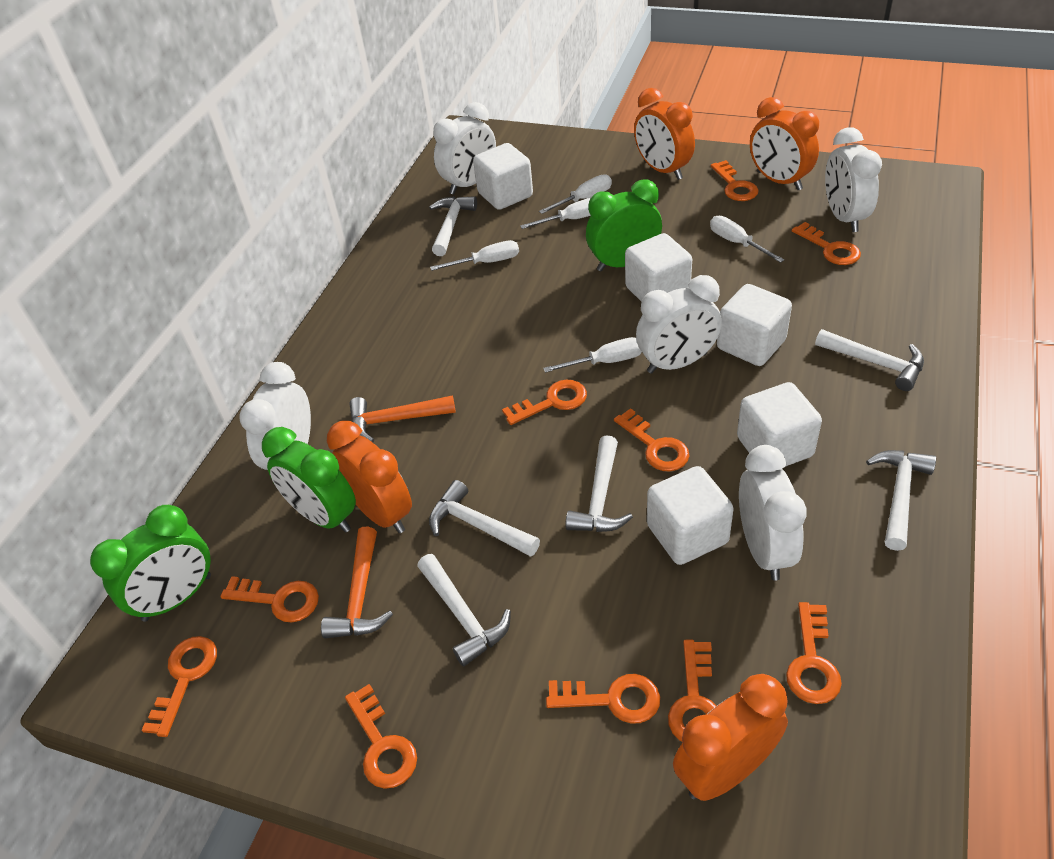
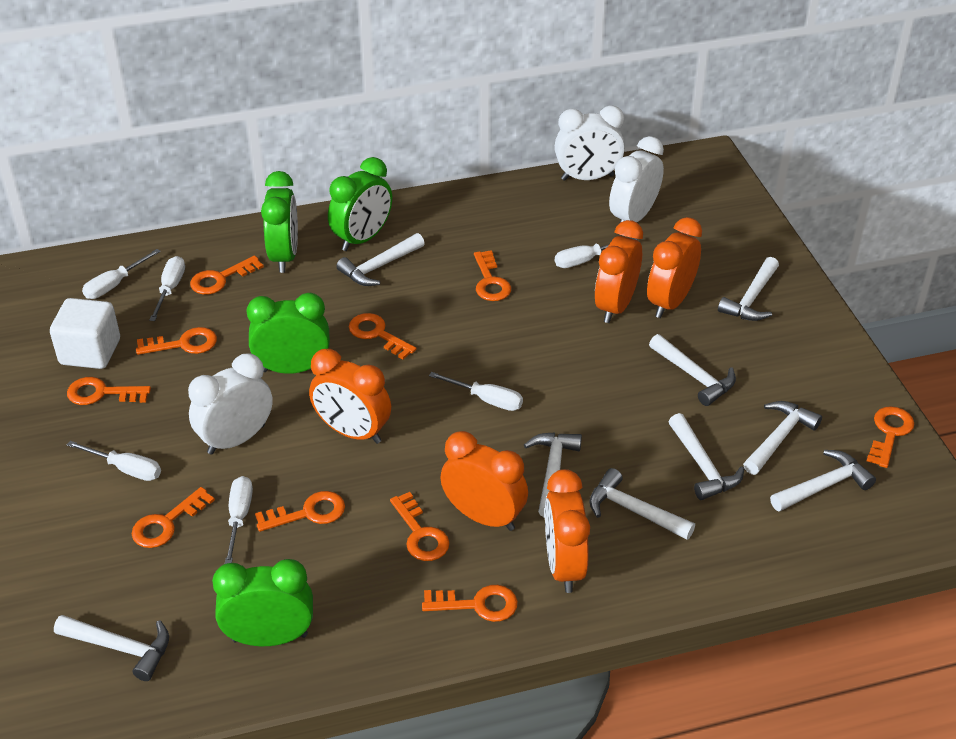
green clock: [90,505,211,622] [262,427,356,533] [586,180,662,272] = 3 -> [212,559,313,646] [246,293,330,374] [261,171,298,273] [328,157,392,251] = 4
orange clock: [327,421,412,533] [634,88,695,180] [673,674,788,801] [750,97,819,190] = 4 -> [309,349,391,444] [440,431,528,531] [545,469,590,593] [595,220,643,323] [647,217,702,318] = 5
orange hammer: [321,527,393,638] [349,395,456,442] = 2 -> none = 0
white clock: [240,362,311,470] [433,102,496,195] [636,275,722,374] [739,445,807,581] [825,127,882,232] = 5 -> [188,354,273,455] [555,105,625,181] [609,136,664,224] = 3
white cube: [473,143,533,210] [625,233,692,302] [647,466,734,565] [717,284,792,366] [737,382,822,467] = 5 -> [50,298,120,369] = 1
white hammer: [417,554,511,666] [429,196,477,256] [429,480,540,557] [565,435,633,532] [815,329,924,391] [866,450,936,551] = 6 -> [54,615,169,681] [336,233,425,286] [524,432,582,518] [589,468,695,540] [649,334,736,406] [669,413,744,500] [718,257,779,321] [743,401,822,475] [770,450,876,512] = 9
white screwdriver: [430,240,519,271] [520,198,591,229] [539,174,612,214] [543,337,642,373] [710,216,784,263] = 5 -> [67,441,161,481] [82,249,161,299] [149,256,185,321] [225,476,253,564] [429,372,523,411] [555,238,638,268] = 6

